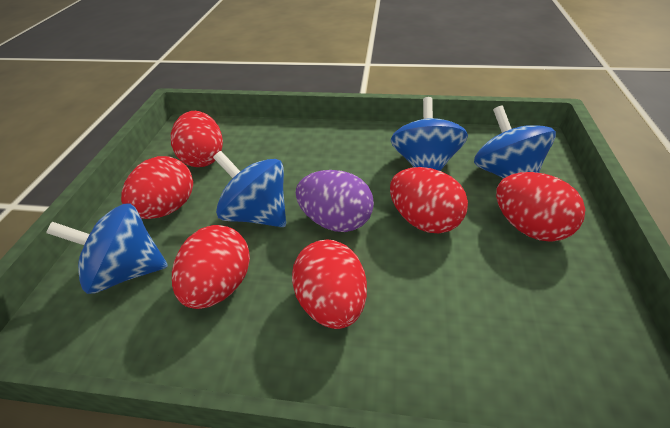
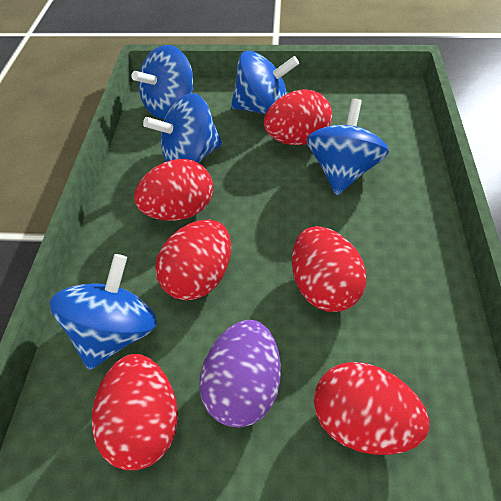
blue spinning top: [46,203,168,294] [213,151,286,227] [391,97,468,171] [474,105,556,179] = 4 -> [49,254,157,370] [132,45,194,119] [143,93,222,163] [231,51,299,114] [307,99,389,195] = 5

